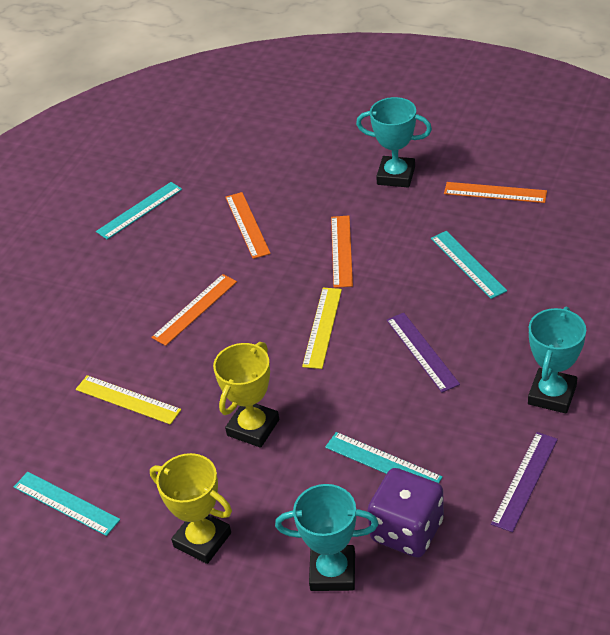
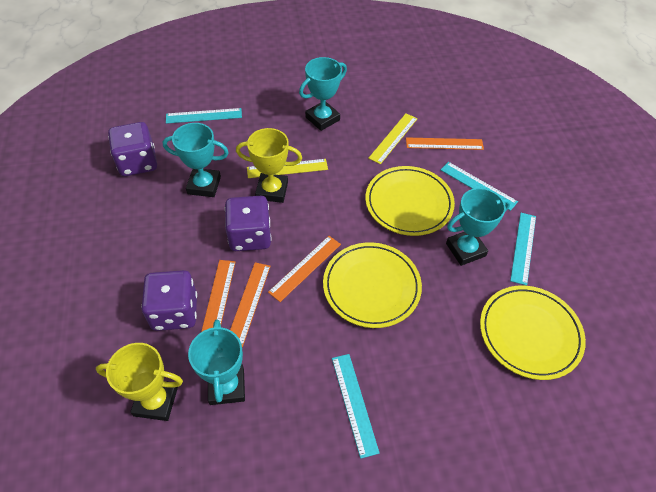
purple dice: [368,468,444,558] = 1 -> [108,122,157,176] [141,270,197,331] [225,196,272,251] = 3
purple ruler: [387,313,460,393] [491,432,558,532] = 2 -> none = 0
turquoise trophy: [275,484,378,591] [356,97,432,188] [528,307,586,414] = 3 -> [163,123,229,197] [188,319,245,405] [299,57,347,131] [446,188,511,266] = 4
yellow plate: none = 0 -> [323,242,422,328] [365,166,455,236] [480,285,586,380] = 3

